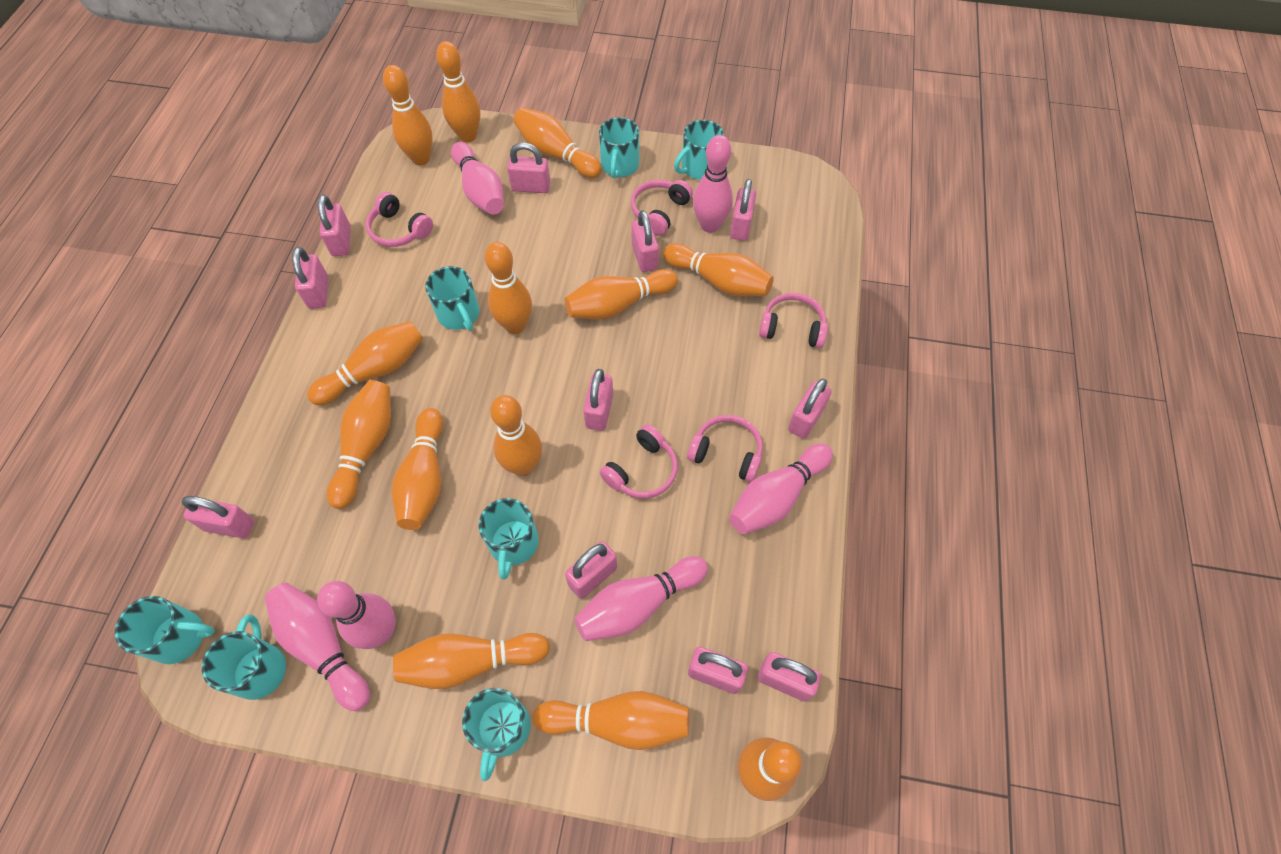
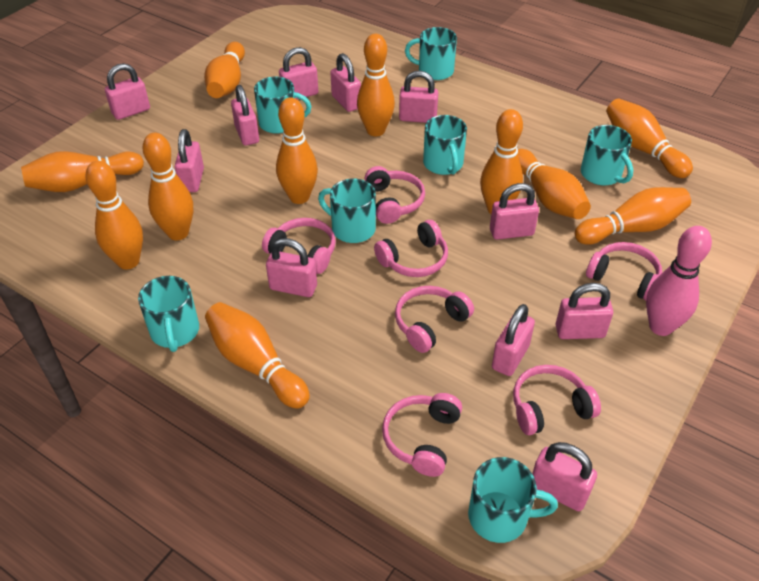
orange bowling pin: [307,321,424,405] [327,380,391,509] [383,65,433,165] [392,408,443,530] [393,633,550,689] [436,41,480,142] [485,242,532,334] [490,395,542,476] [513,108,602,178] [533,691,689,750] [564,269,678,319] [663,243,774,296] [738,738,802,801] = 13 -> [21,151,144,192] [85,161,143,269] [142,133,193,241] [204,42,245,98] [205,302,310,409] [276,98,318,204] [357,34,395,136] [480,109,523,214] [518,149,591,219] [575,187,691,245] [606,98,693,178] = 11
pink bowling pin: [264,583,370,711] [317,581,395,649] [451,142,504,215] [574,556,708,641] [693,135,733,233] [729,443,833,534] = 6 -> [646,226,712,336] = 1
pink headphones: [366,192,433,247] [600,424,678,499] [631,180,693,235] [687,415,763,482] [759,293,828,348] = 5 -> [262,218,336,274] [365,166,425,224] [374,220,448,277] [382,393,462,477] [395,286,474,353] [513,365,601,435] [586,242,662,301] = 7

